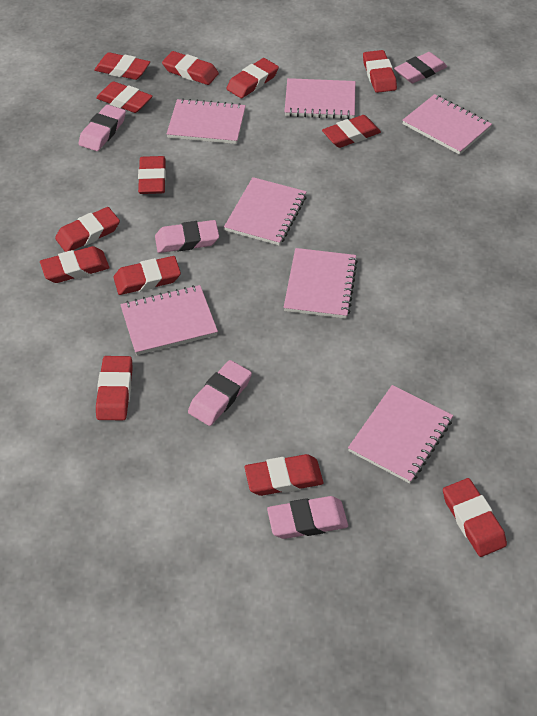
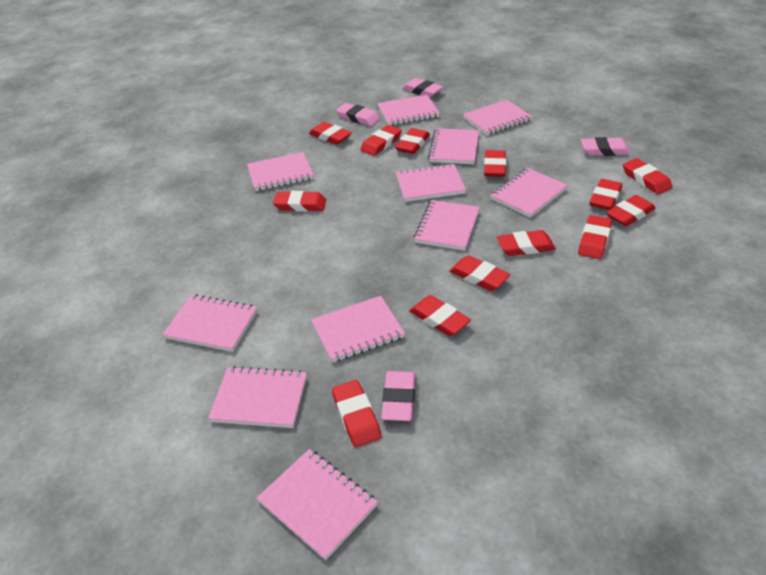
pink eraser: [79,104,126,151] [155,220,219,253] [188,360,252,426] [267,496,348,539] [394,52,447,83] = 5 -> [336,103,380,126] [381,371,415,421] [402,78,443,98] [581,137,630,156] = 4
pink notebook: [120,285,218,355] [167,98,246,144] [224,177,307,246] [284,78,356,119] [284,248,358,319] [348,385,453,483] [402,94,492,155] = 7 -> [162,294,257,352] [208,366,307,428] [247,152,314,191] [256,449,378,560] [311,296,405,363] [377,95,440,126] [396,163,466,202] [414,200,480,251] [428,128,479,164] [463,100,532,135] [490,168,568,218] = 11

